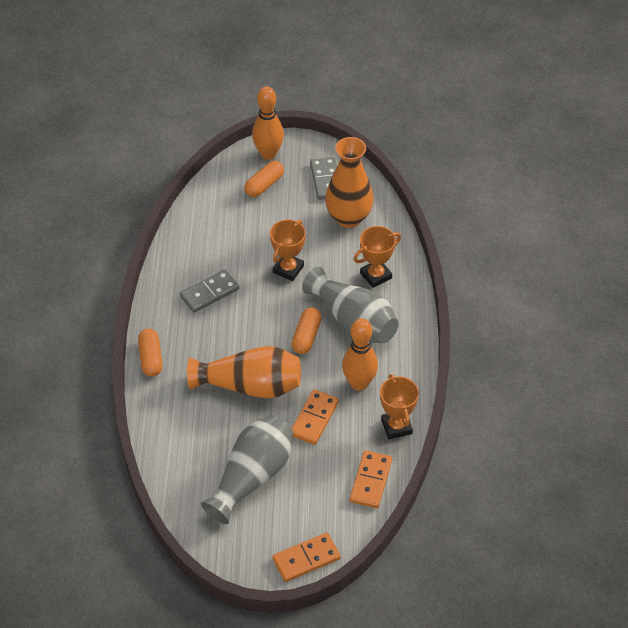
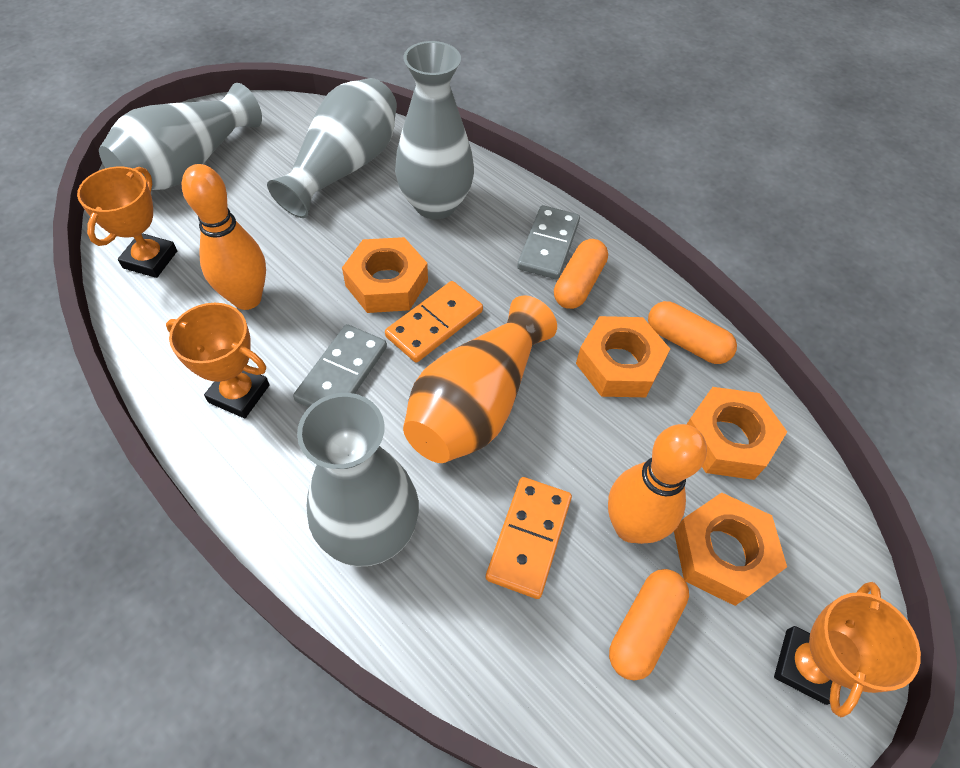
grey vase: [201,415,293,524] [302,267,399,343] = 2 -> [99,83,262,190] [267,78,397,218] [297,393,419,567] [395,41,474,219] = 4
orange domino: [272,533,341,582] [292,389,339,445] [350,450,392,508] = 3 -> [385,281,483,363] [486,477,572,599] = 2
orange nut: none = 0 -> [342,237,428,313] [576,316,670,397] [674,493,787,606] [686,387,787,480] = 4
orange vase: [187,346,301,399] [325,137,373,228] = 2 -> [403,295,557,463] = 1

